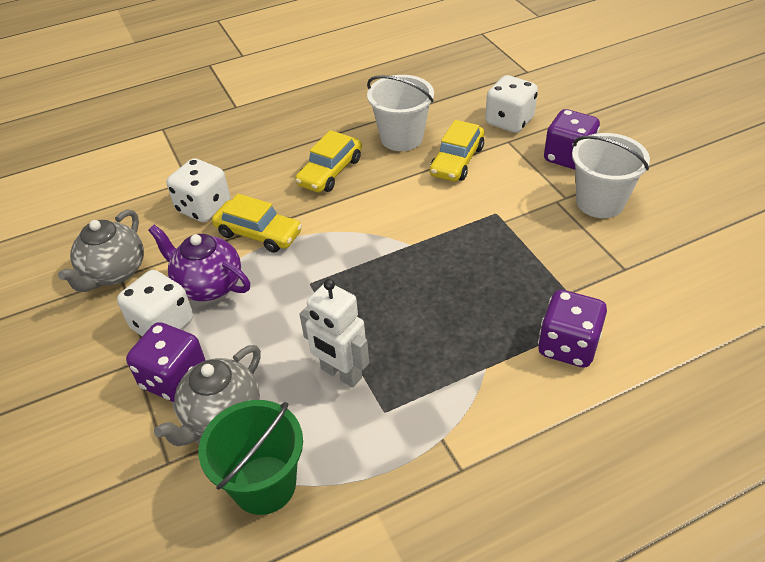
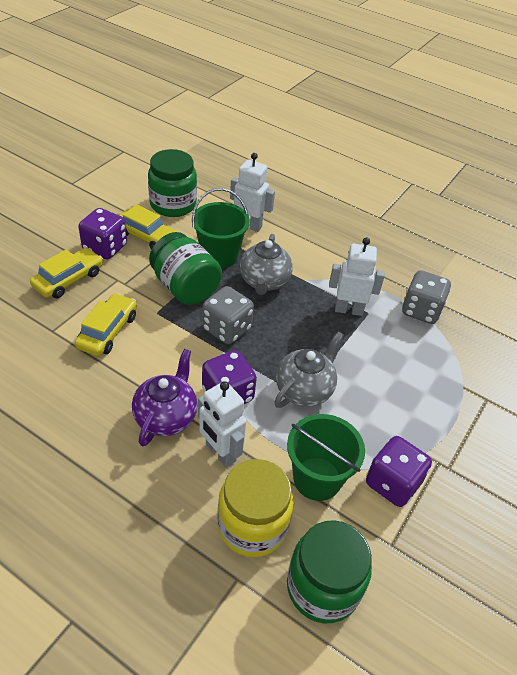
green bucket: [199,400,303,515] = 1 -> [192,188,250,268] [287,414,365,501] = 2
green jar: none = 0 -> [148,149,197,217] [149,232,222,305] [287,520,372,623] = 3
grey dice: none = 0 -> [202,286,254,344] [402,270,451,324] = 2
white bucket: [367,75,434,151] [572,133,650,218] = 2 -> none = 0
white dice: [117,270,193,336] [167,158,230,222] [485,75,538,133] = 3 -> none = 0
white robot: [299,279,369,387] = 1 -> [198,381,247,468] [230,153,275,232] [329,237,385,316] = 3
yellow jar: none = 0 -> [217,459,294,557] = 1

